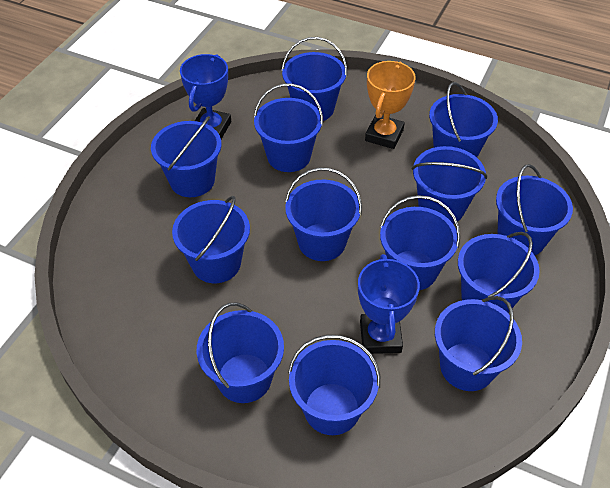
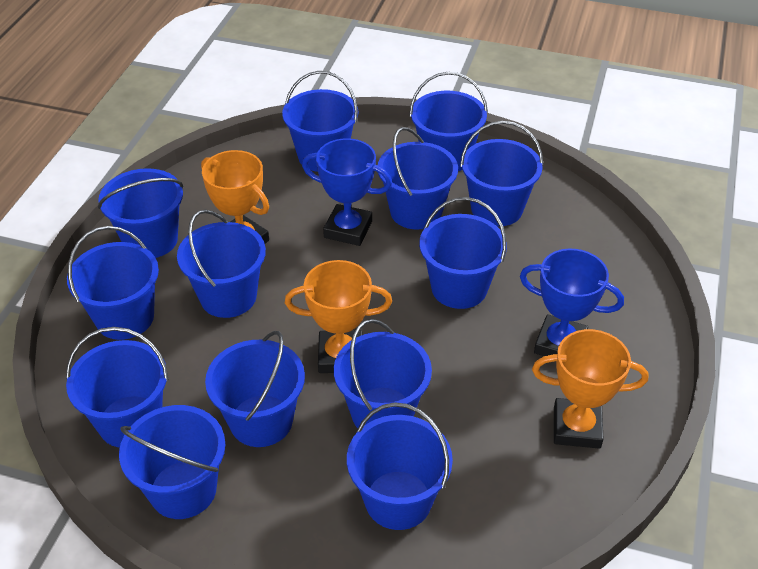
orange trophy: [365,61,416,149] = 1 -> [201,150,269,243] [285,260,392,373] [532,329,648,449] = 3

